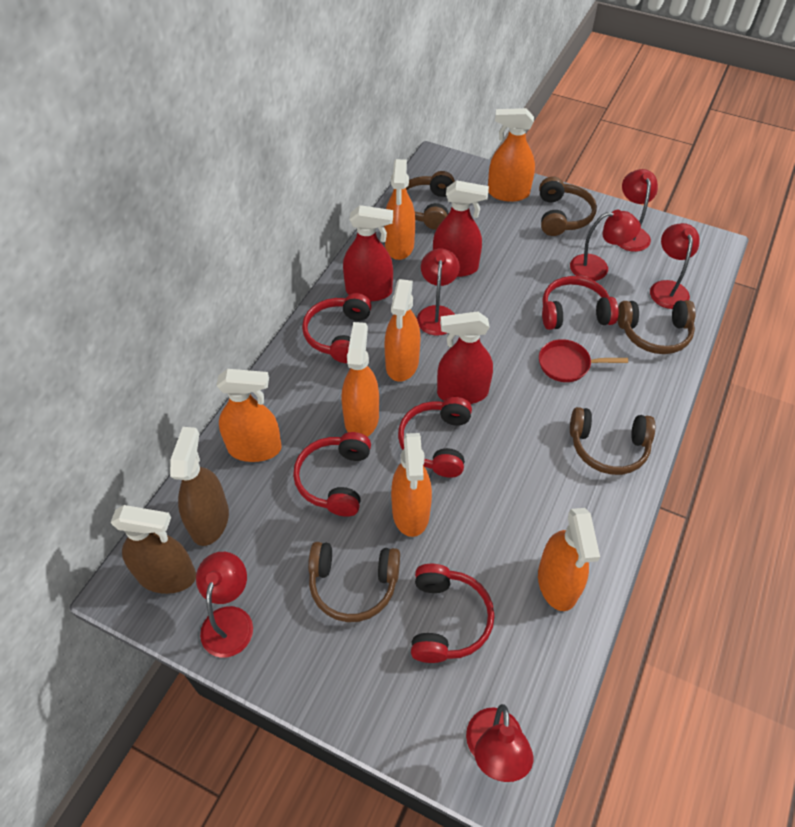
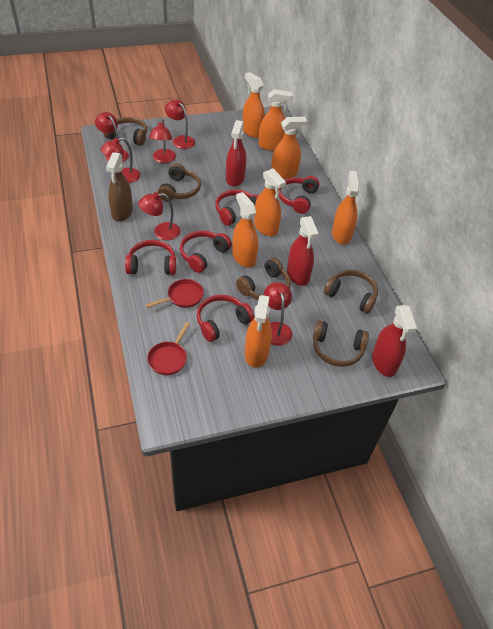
brown spray bottle: [111,505,196,594] [170,427,229,546] = 2 -> [106,152,133,222] = 1
red pan: [539,339,628,382] = 1 -> [146,279,204,308] [147,322,190,375] = 2

